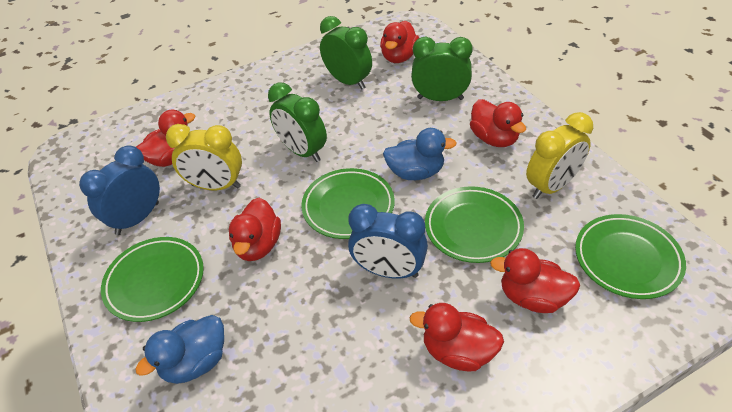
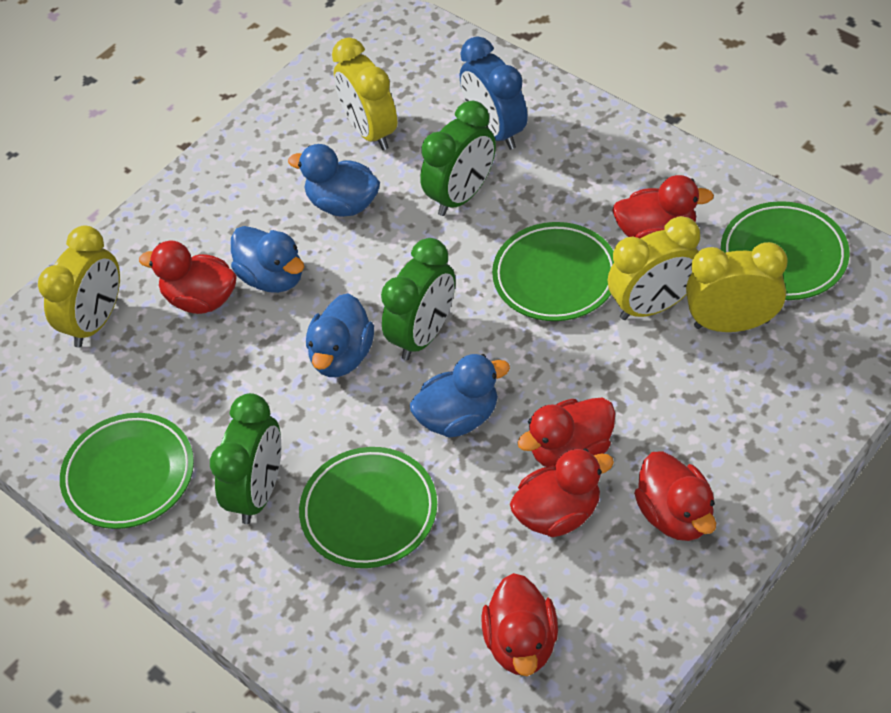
blue clock: [79,145,160,235] [348,204,428,279] = 2 -> [460,36,528,150] = 1
blue duck: [135,315,224,384] [383,128,457,180] = 2 -> [231,226,304,293] [288,144,380,217] [306,293,374,377] [410,354,510,437] = 4
yellow clock: [166,124,242,190] [526,112,593,199] = 2 -> [38,226,120,347] [332,38,397,150] [608,216,700,320] [686,242,787,332] = 4

